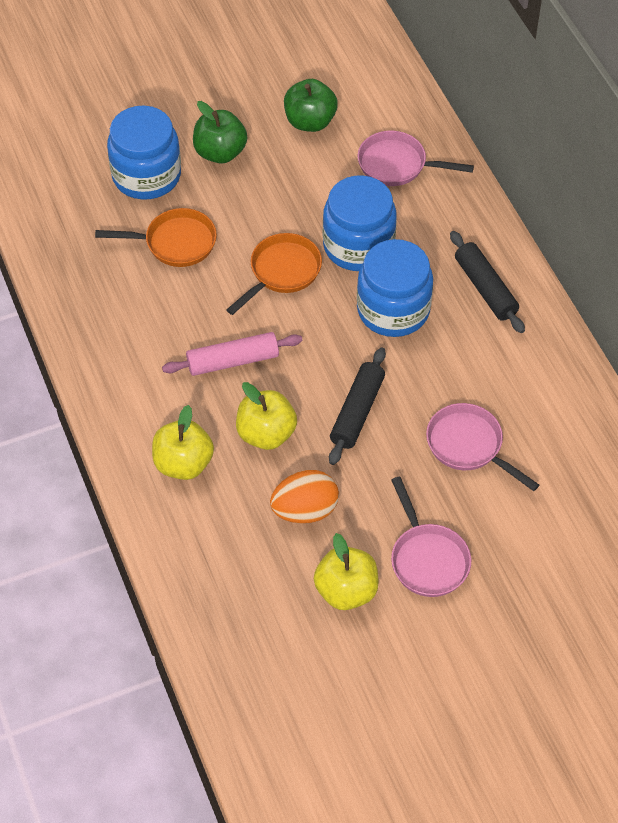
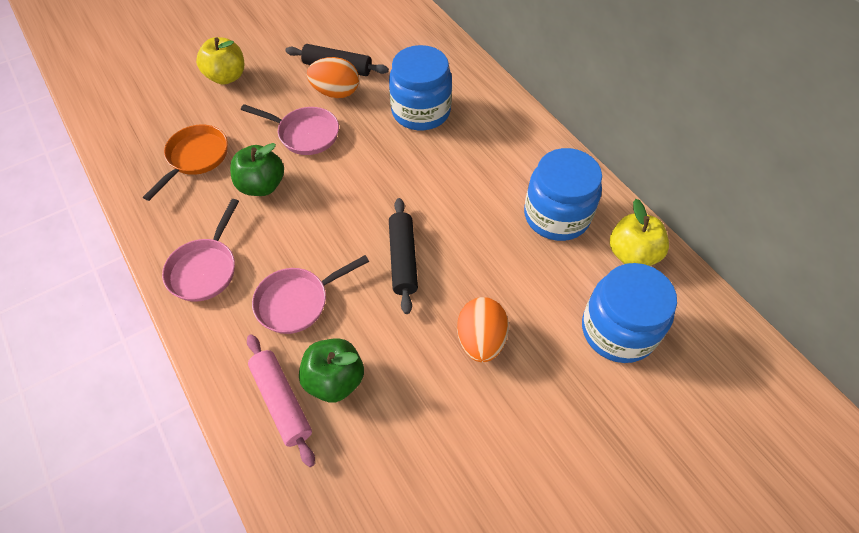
orange egg: [270,470,339,523] = 1 -> [307,57,359,98] [457,297,509,362] = 2
orange pan: [95,208,217,267] [226,233,322,315] = 2 -> [143,125,228,201] = 1
yellow apple: [152,405,214,480] [236,382,297,450] [314,533,379,610] = 3 -> [196,37,244,85] [610,199,669,266] = 2

